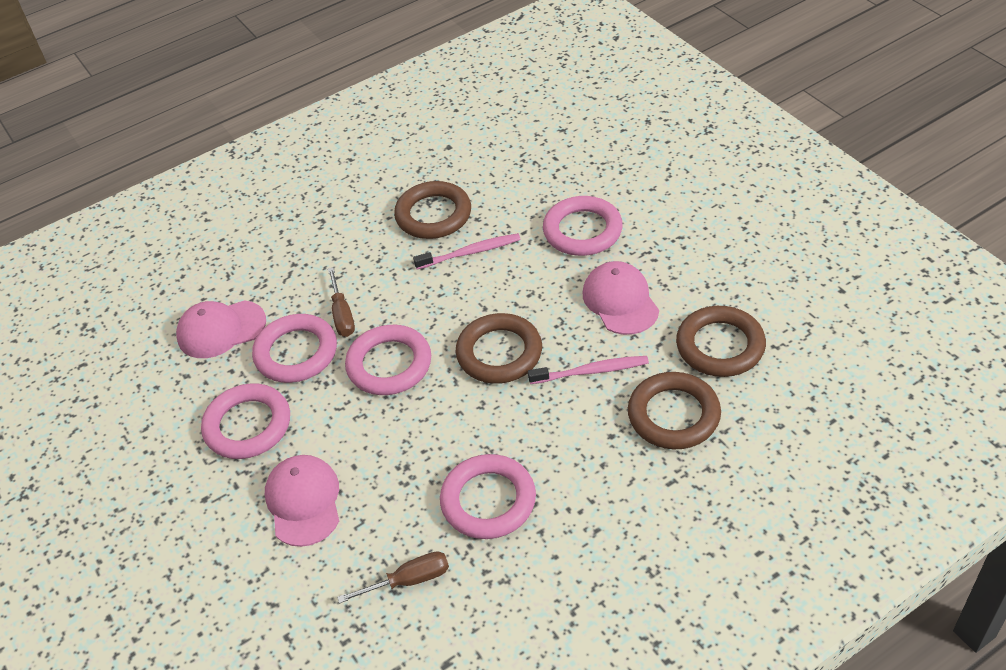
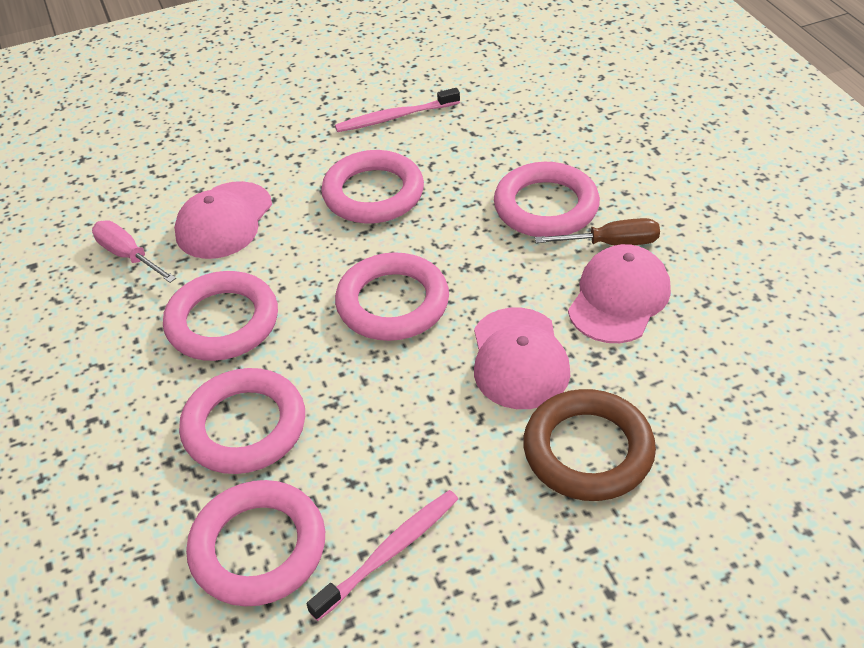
brown ring: [394,181,471,239] [456,313,542,384] [628,372,721,449] [676,306,766,377] = 4 -> [523,389,656,501] = 1
brown screwdriver: [328,267,355,337] [337,551,449,603] = 2 -> [535,218,660,245] = 1
pink ring: [201,383,290,459] [252,314,337,383] [345,325,431,395] [440,454,536,539] [543,196,623,256] = 5 -> [163,271,278,361] [179,368,305,474] [186,480,325,606] [321,150,424,223] [335,252,449,341] [494,162,600,237] = 6
pink screwdriver: none = 0 -> [92,220,176,283] = 1

